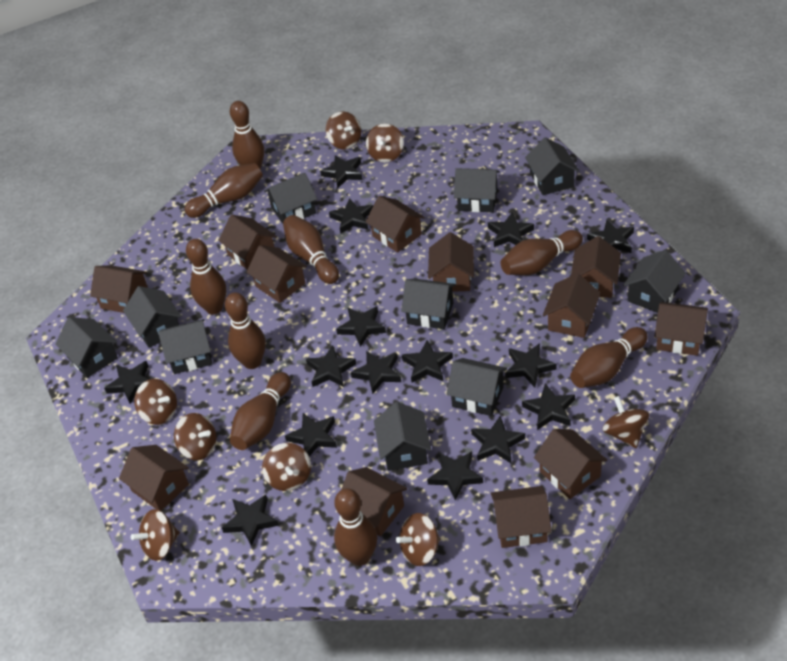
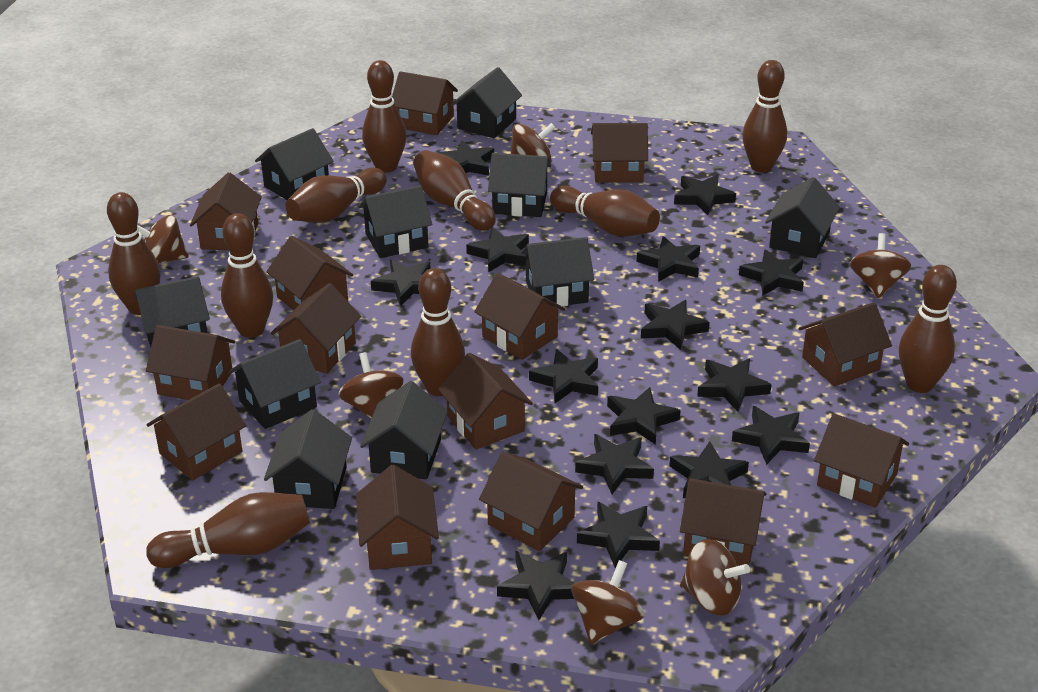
brown bowling pin: [184,163,263,218] [186,239,226,314] [225,292,265,369] [230,101,264,170] [230,372,291,450] [283,215,339,284] [334,488,377,566] [501,230,583,275] [570,327,648,388] = 9 -> [107,192,161,315] [146,492,310,568] [221,213,273,338] [286,168,387,223] [362,60,406,173] [411,268,465,396] [413,150,496,231] [550,186,660,237] [742,60,787,172] [899,265,957,393] = 10
brown house: [90,265,148,313] [119,445,189,511] [218,215,277,270] [246,245,307,303] [341,467,407,536] [365,196,425,253] [428,232,474,292] [491,486,552,548] [534,429,607,499] [543,273,600,338] [571,236,621,298] [654,302,708,356] = 12 -> [146,325,235,400] [146,383,246,480] [190,172,262,250] [266,236,353,310] [271,283,361,374] [356,465,439,570] [392,71,458,135] [438,353,533,450] [474,273,565,360] [479,452,583,551] [591,123,648,183] [680,478,767,566] [799,302,892,386] [814,413,909,508] = 14
brown spinning top: [131,509,180,561] [134,379,177,425] [174,413,216,460] [262,443,311,491] [326,111,361,149] [366,124,404,163] [396,513,440,566] [602,396,649,448] = 8 -> [137,215,188,264] [338,352,404,418] [511,123,555,164] [571,560,645,644] [680,539,750,616] [850,233,911,298] = 6

